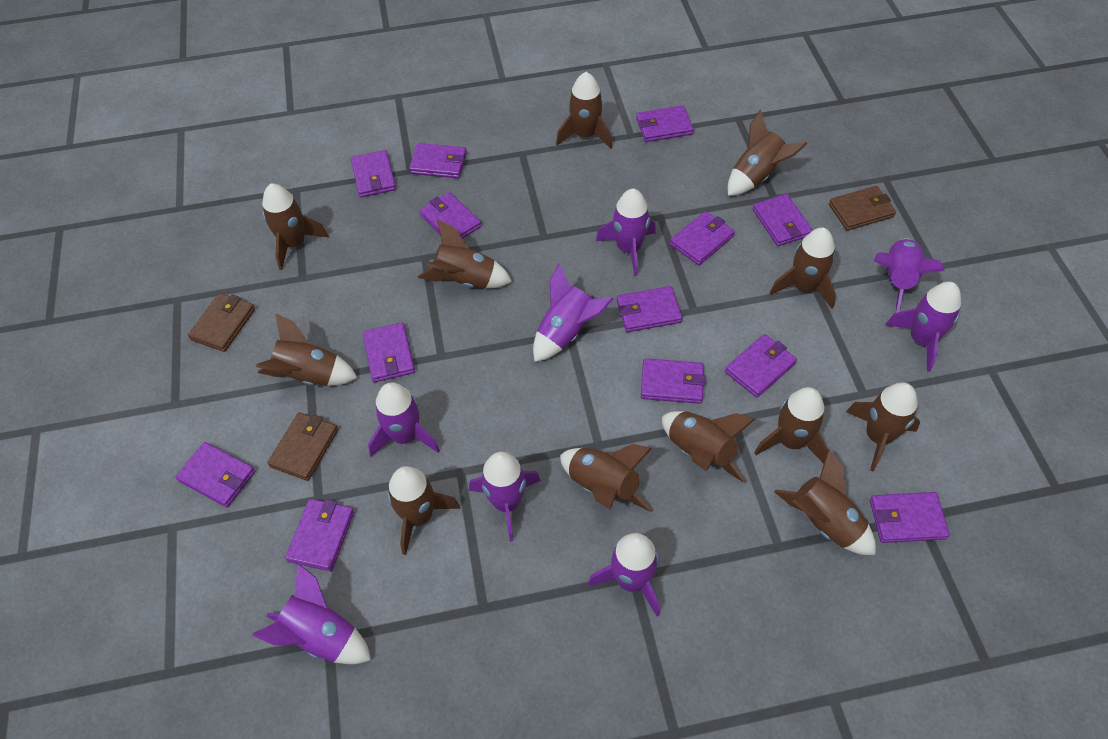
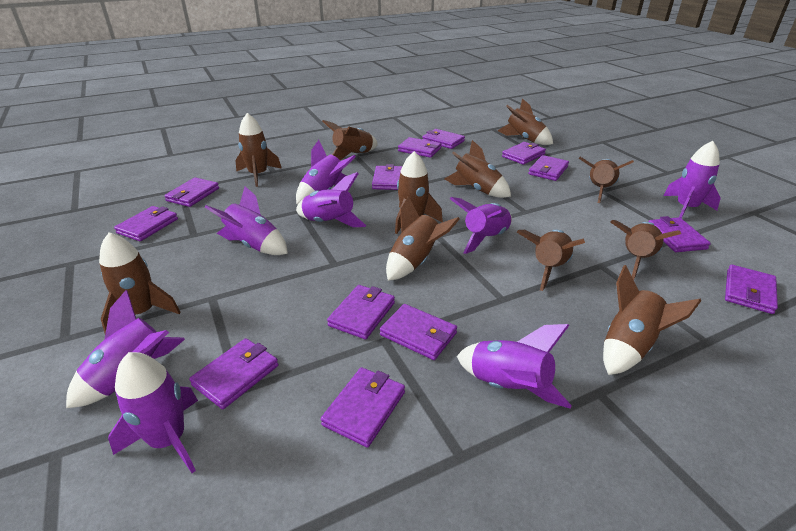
brown rocket: [256,313,357,386] [262,184,329,270] [387,466,460,555] [418,220,512,289] [556,72,612,149] [560,444,653,512] [662,411,755,483] [728,110,807,196] [754,387,828,464] [770,228,836,309] [774,449,876,555] [846,382,920,471] = 12 -> [99,232,180,333] [235,113,282,187] [322,120,378,160] [386,196,459,281] [395,151,443,234] [444,140,511,198] [497,98,553,145] [517,230,585,291] [578,157,634,203] [603,265,701,375] [610,220,681,280] = 11
brown wallet: [188,293,255,352] [267,412,338,481] [829,186,896,231] = 3 -> none = 0

